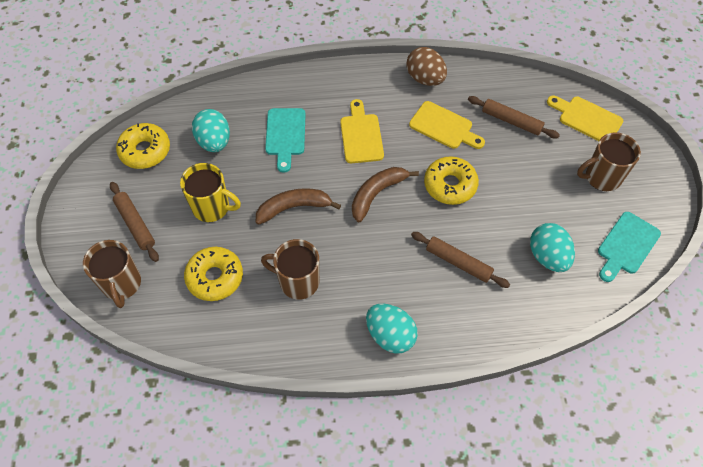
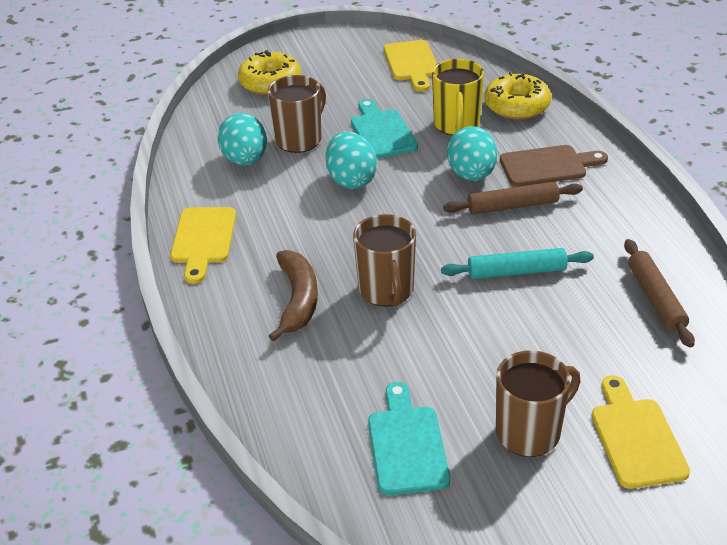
brown banana: [256,188,341,225] [352,167,419,222] = 2 -> [269,250,318,342] = 1
brown cutting board: none = 0 -> [500,145,608,187] = 1
brown egg: [407,47,447,86] = 1 -> none = 0
brown rolling pin: [110,182,159,262] [411,232,510,288] [468,96,560,139] = 3 -> [443,182,583,215] [624,239,695,348] = 2
turquoise rolling pin: none = 0 -> [441,248,594,279] = 1
yellow donut: [116,123,170,169] [184,247,243,301] [424,156,479,205] = 3 -> [238,50,301,95] [485,72,551,120] = 2

